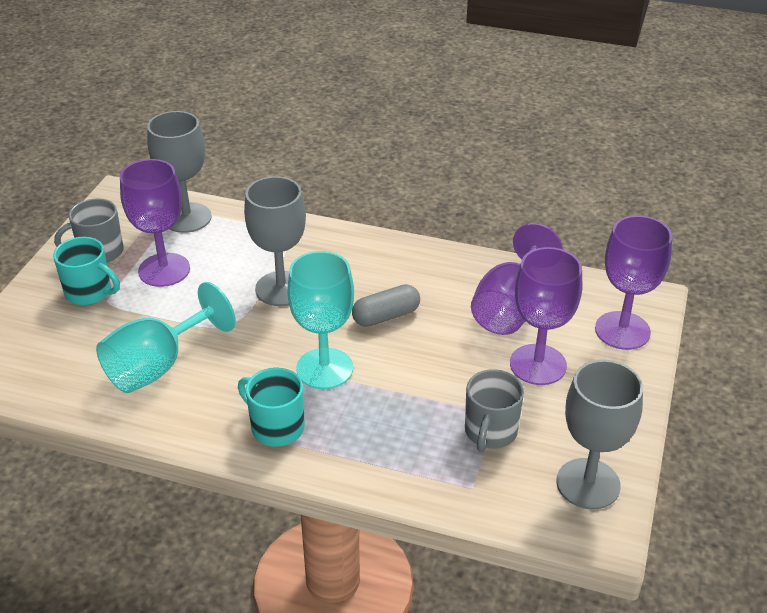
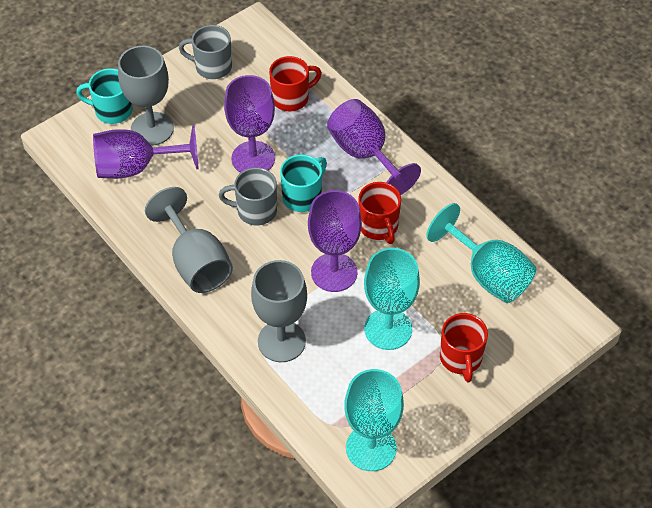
grey capsule: [352,284,420,327] = 1 -> none = 0
red mug: none = 0 -> [269,56,322,111] [359,182,401,244] [440,313,488,382] = 3
turquoise goblet: [96,282,236,393] [287,251,354,389] = 2 -> [344,369,404,471] [364,248,420,350] [426,203,536,303] = 3

